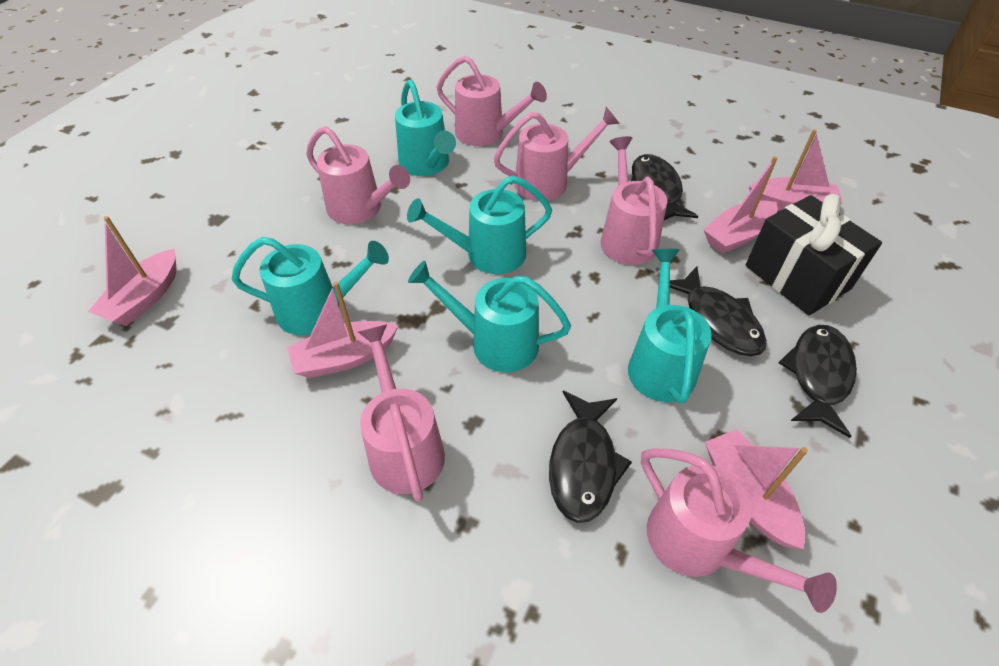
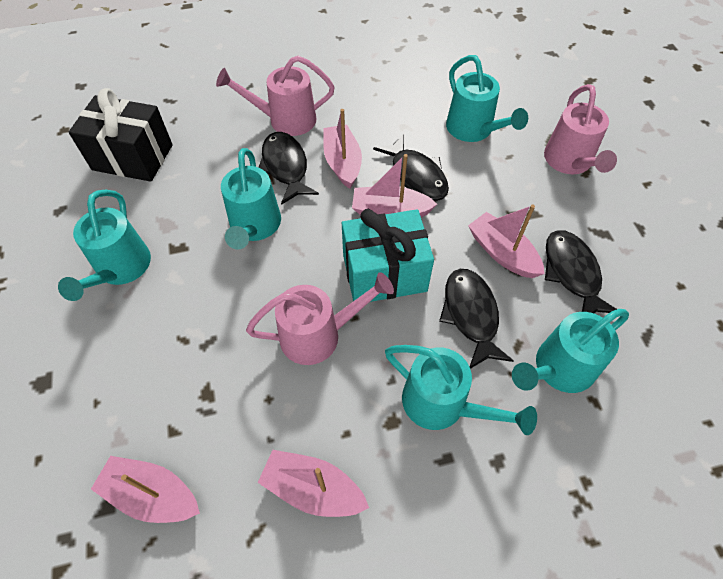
pink watering can: [306,126,410,224] [358,324,445,502] [436,56,547,146] [494,107,620,201] [601,136,667,265] [641,448,837,613] = 6 -> [216,56,335,136] [246,272,394,365] [544,84,617,174] = 3
turquoise gift: none = 0 -> [342,209,434,302] = 1

